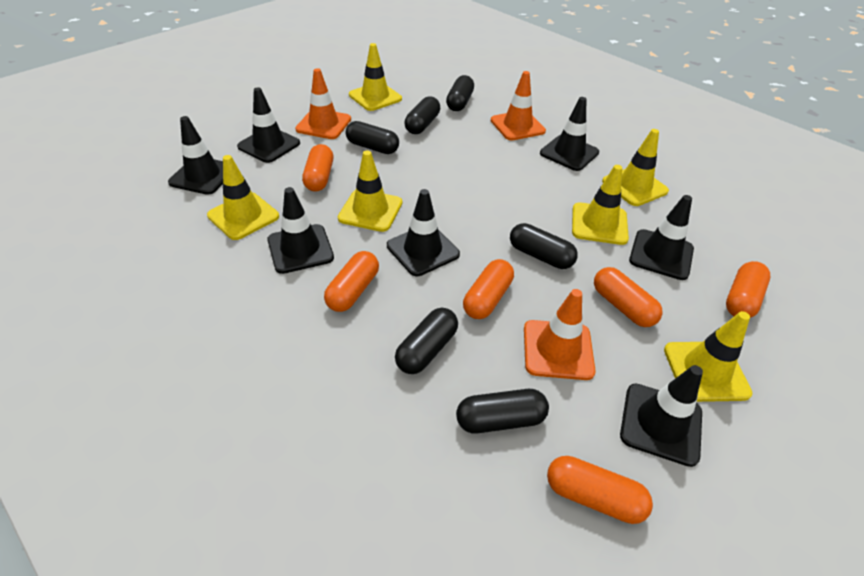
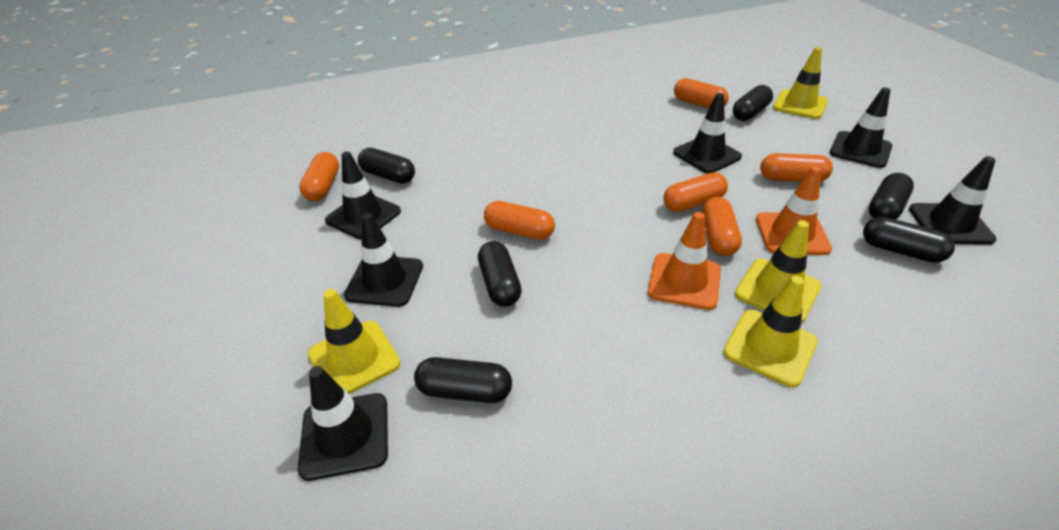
black traffic cone: [168,116,223,195] [237,87,300,163] [267,187,334,274] [387,189,460,276] [540,97,599,171] [620,365,703,467] [629,195,694,280] = 7 -> [298,366,388,481] [325,152,401,240] [344,213,423,307] [673,93,742,173] [830,88,892,168] [909,156,997,245] = 6
orange traffic cone: [295,68,351,139] [491,71,546,141] [524,289,596,380] = 3 -> [648,212,721,310] [756,166,832,255] = 2
yellow traffic cone: [207,155,279,240] [338,150,402,232] [349,43,402,111] [572,165,629,245] [602,129,669,206] [664,311,753,402] = 6 -> [308,289,400,394] [723,276,818,387] [735,220,821,323] [773,47,828,119] = 4

